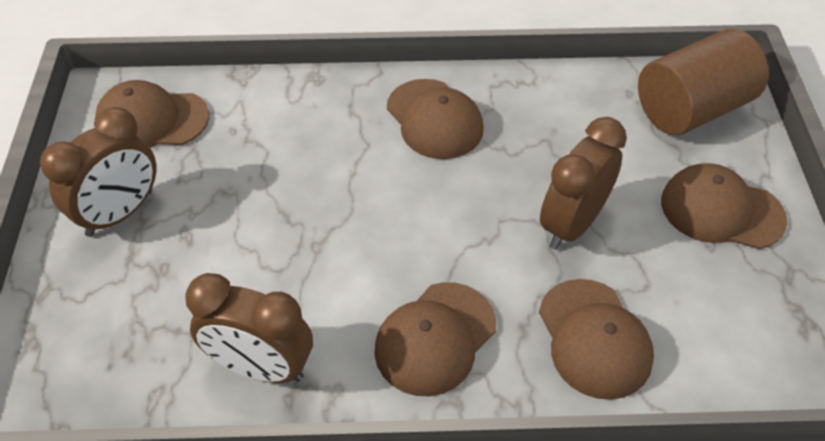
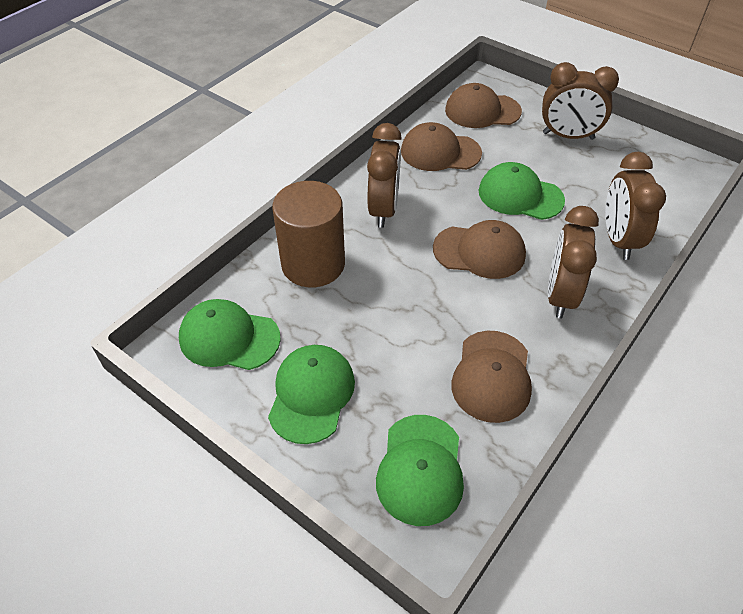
brown cap: [95,80,209,148] [374,282,496,396] [387,79,484,159] [539,279,654,400] [661,163,787,249] = 5 -> [401,122,482,171] [433,220,526,279] [445,83,522,128] [451,331,532,423] = 4
brown clock: [40,107,156,237] [185,273,313,383] [540,117,627,250] = 3 -> [367,123,402,228] [542,62,619,140] [548,206,599,319] [605,152,666,260] = 4
green cap: none = 0 -> [179,299,281,370] [268,345,355,444] [376,415,464,526] [479,162,565,220] = 4

